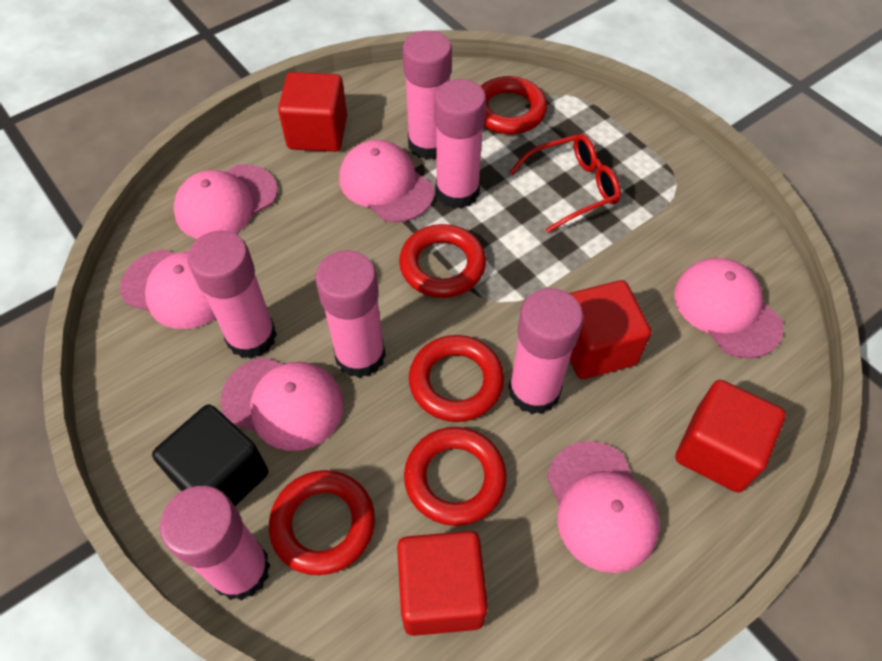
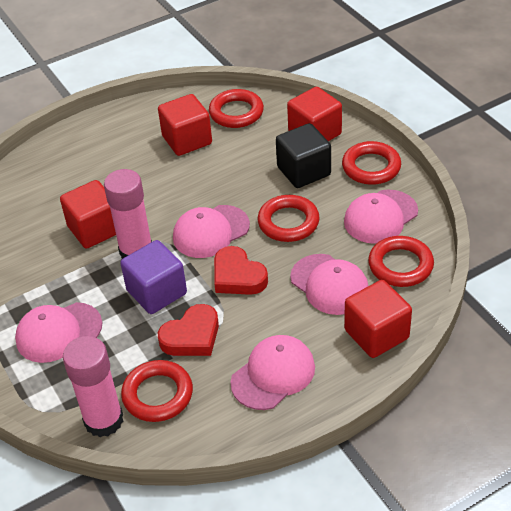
pink cap: [120,249,216,329] [174,164,278,239] [220,357,344,451] [339,140,434,222] [547,441,660,573] [674,258,784,358] = 6 -> [15,302,102,363] [173,205,250,258] [230,335,315,410] [290,254,368,315] [344,190,418,244] = 5
pink glue stick: [160,486,271,600] [188,231,277,359] [315,250,386,378] [403,30,452,160] [434,79,486,209] [509,288,583,414] = 6 -> [63,336,123,437] [104,169,152,259] = 2
purple cube: none = 0 -> [120,240,187,314] = 1
red glasses: [509,134,621,233] = 1 -> none = 0
red heart: none = 0 -> [158,304,219,356] [214,246,268,295] = 2

